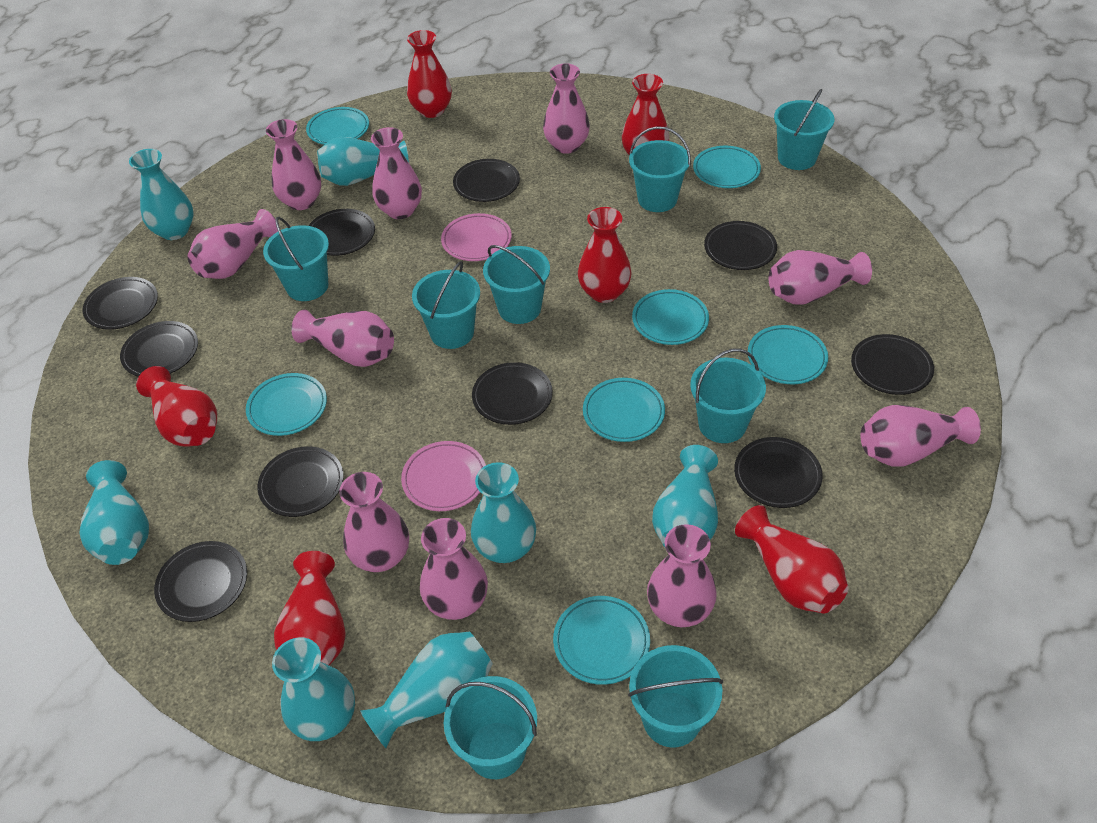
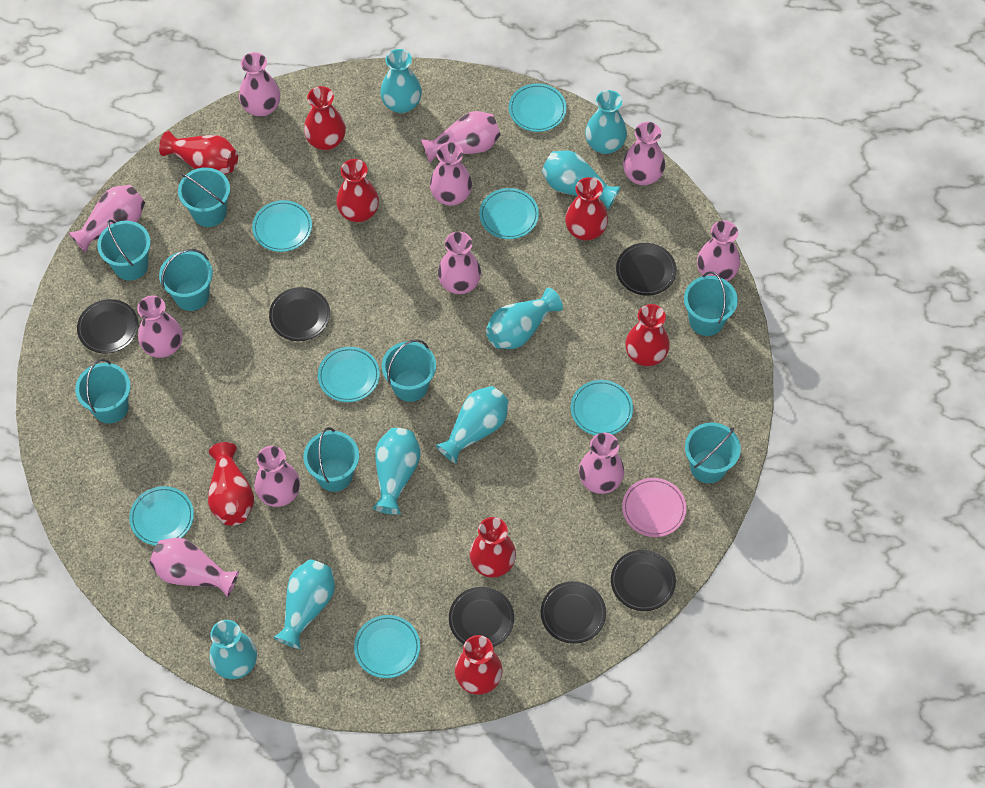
black plate: [83,277,158,330] [120,321,198,377] [154,541,247,622] [257,446,344,517] [309,209,375,256] [453,159,520,202] [472,362,553,425] [704,221,777,270] [734,437,823,508] [851,334,934,395] = 10 -> [77,299,139,354] [269,287,330,341] [449,587,514,647] [541,581,606,644] [611,550,676,611] [616,243,676,296] = 6
pink plate: [401,441,486,511] [441,213,512,261] = 2 -> [622,478,686,537] = 1
pink vase: [188,209,278,279] [266,119,321,210] [291,310,394,367] [339,472,409,572] [371,127,422,219] [420,518,488,620] [543,63,590,154] [647,524,717,627] [768,250,872,305] [861,405,981,467] = 10 -> [69,185,145,253] [137,295,182,358] [150,538,239,598] [239,52,281,117] [254,446,300,507] [421,111,501,163] [430,142,472,206] [438,231,481,294] [579,433,624,494] [623,122,665,185] [697,220,740,281] = 11
red vase: [136,366,217,447] [274,551,346,666] [407,30,452,118] [578,207,632,303] [622,74,669,156] [735,505,849,613] = 6 -> [159,131,238,175] [208,442,254,526] [304,86,346,150] [336,159,379,222] [455,635,503,695] [469,517,516,578] [565,177,608,241] [625,304,670,366] = 8
turquoise vase: [79,460,149,565] [129,149,194,240] [272,638,355,741] [317,137,409,186] [360,631,493,748] [471,462,536,563] [652,445,718,547] = 7 -> [209,620,257,679] [273,559,335,649] [373,428,421,515] [380,49,422,113] [436,386,509,464] [486,288,563,349] [542,150,621,209] [585,90,627,154] = 8

